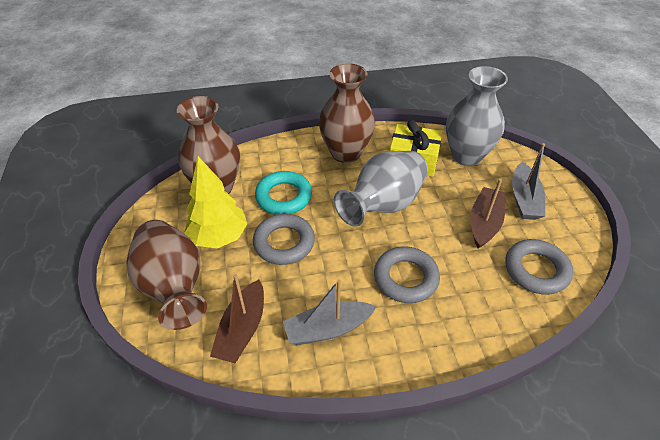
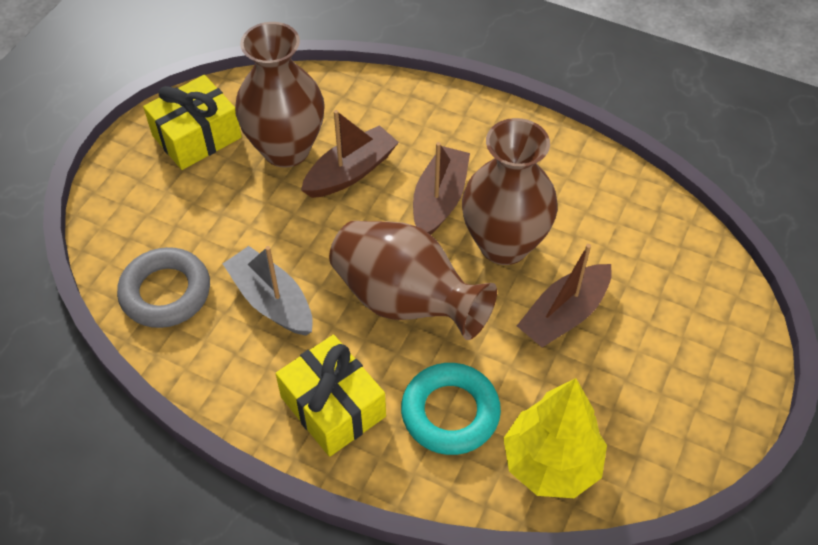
brown boat: [210,274,264,363] [470,179,505,249] = 2 -> [301,110,399,198] [413,142,470,235] [517,244,612,347] = 3
grey boat: [283,279,377,345] [512,143,545,220] = 2 -> [223,246,313,336] = 1
grey ring: [253,214,315,265] [374,246,440,303] [506,239,573,295] = 3 -> [117,247,210,328] = 1
grey vase: [334,151,428,227] [446,66,508,166] = 2 -> none = 0
yellow gift: [390,120,442,177] = 1 -> [143,75,242,170] [276,335,386,457] = 2

